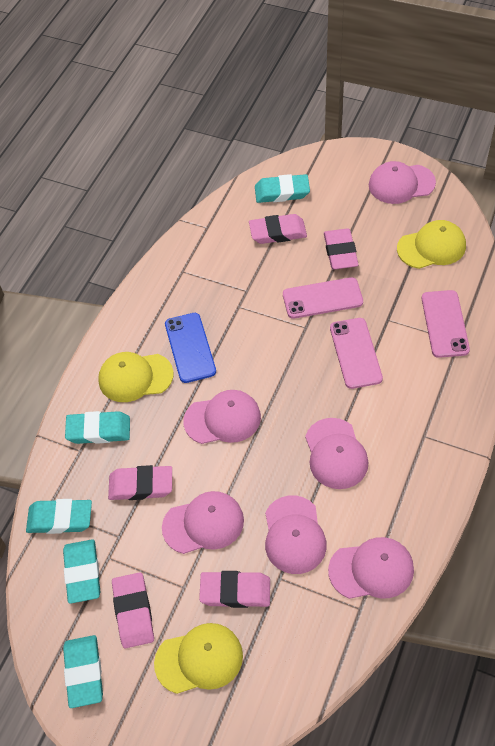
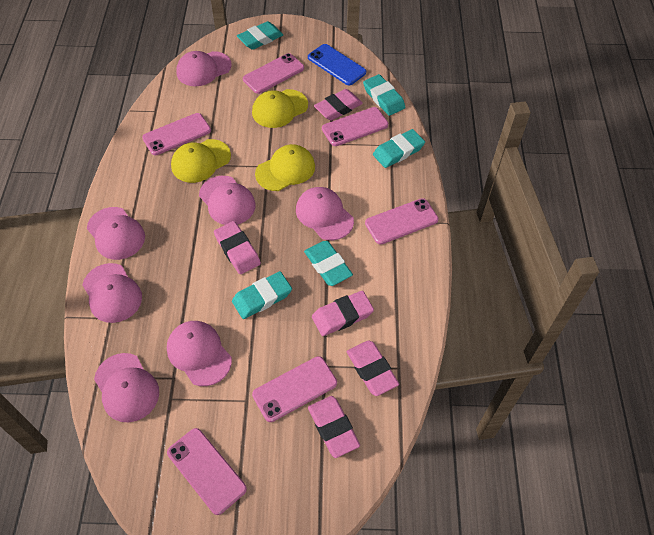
pink cap: [162,491,244,554] [183,390,261,444] [265,495,327,574] [305,418,369,489] [328,537,414,599] [369,161,436,204] = 6 -> [83,263,142,323] [87,207,145,260] [94,353,159,422] [167,321,232,386] [176,51,232,86] [199,176,256,225] [296,187,354,240] = 7
pink phone: [283,277,363,319] [330,318,383,389] [422,290,470,358] = 3 -> [142,113,211,155] [167,428,247,515] [243,53,304,94] [252,356,337,422] [322,107,389,146] [365,198,439,245] = 6

